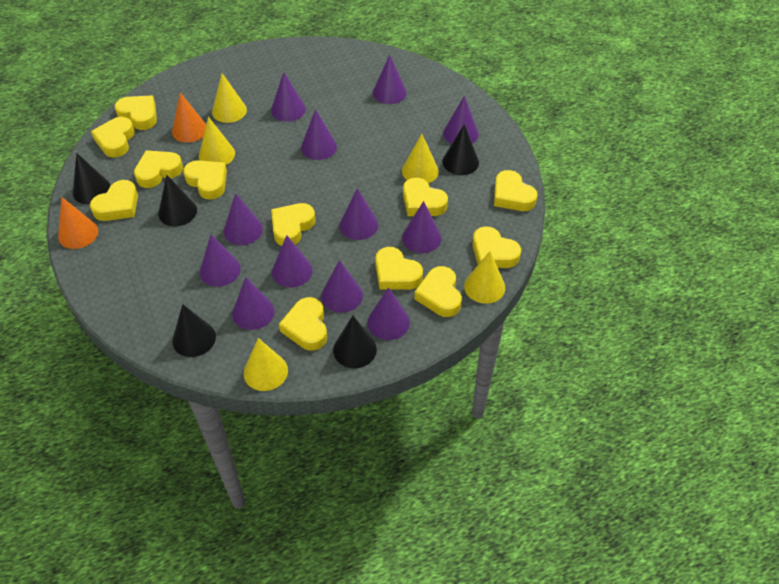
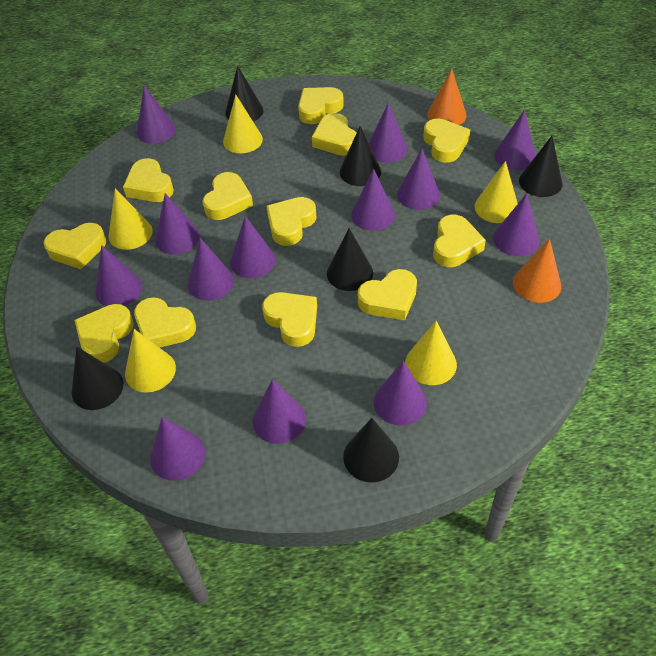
black cone: [73,153,111,204] [158,175,197,226] [172,304,216,357] [333,316,377,368] [442,124,479,175] = 5 -> [71,347,123,410] [225,66,263,122] [327,228,373,291] [340,126,381,186] [343,418,399,483] [519,136,562,197] = 6
purple cone: [200,234,241,287] [224,193,263,245] [232,277,275,330] [271,72,306,122] [272,235,312,288] [301,109,337,160] [321,260,363,313] [340,188,378,240] [367,287,410,340] [373,55,407,104] [402,201,441,253] [443,96,479,144] = 12 -> [95,245,142,306] [137,86,176,144] [150,417,205,481] [155,193,200,254] [188,238,234,301] [230,216,276,278] [253,379,306,444] [351,169,395,231] [369,102,407,163] [374,361,427,426] [397,149,440,210] [493,193,539,256] [494,110,536,170] = 13

